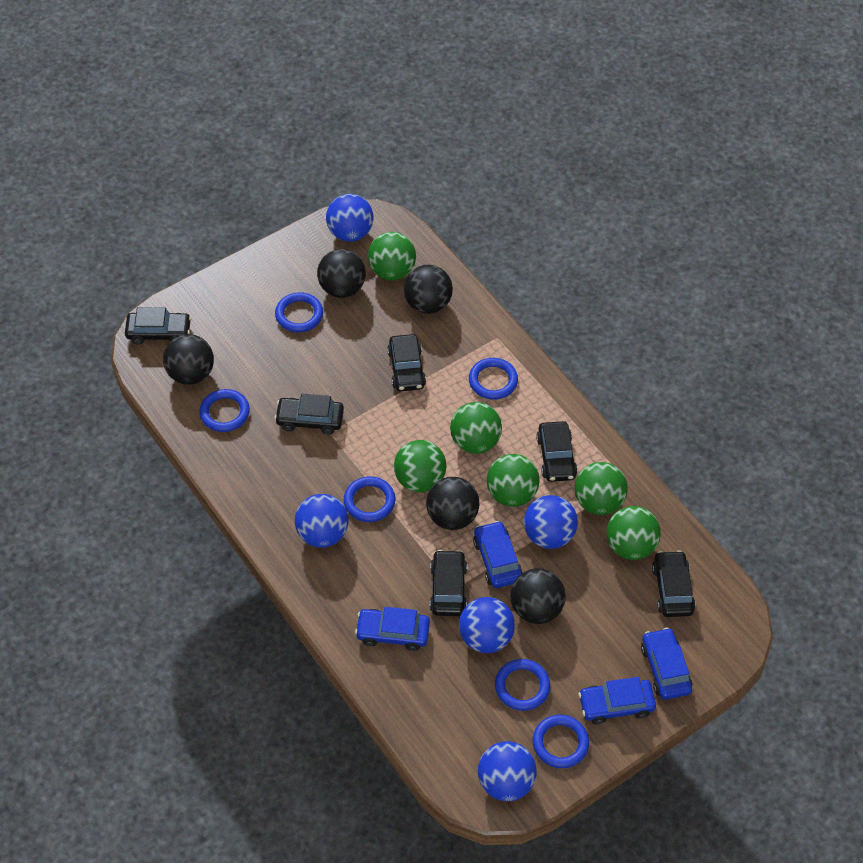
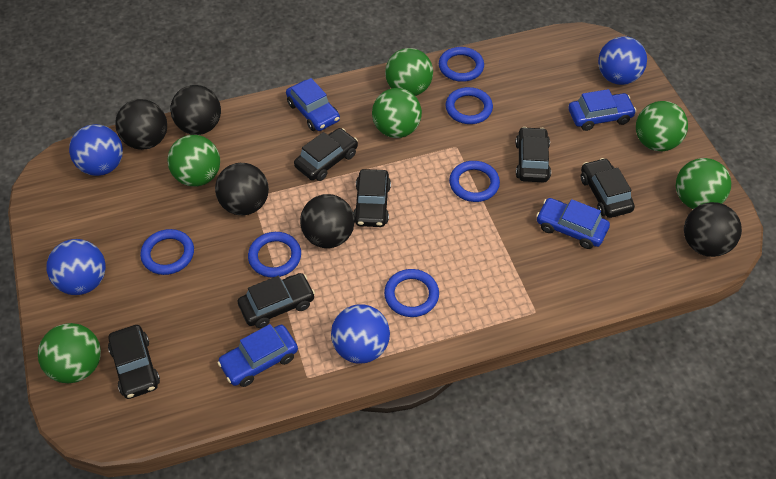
blue ball: [295,494,348,548] [326,194,373,242] [459,597,515,653] [478,741,537,801] [524,495,578,549] = 5 -> [47,239,106,295] [69,124,123,176] [331,304,390,364] [598,36,647,85] = 4

